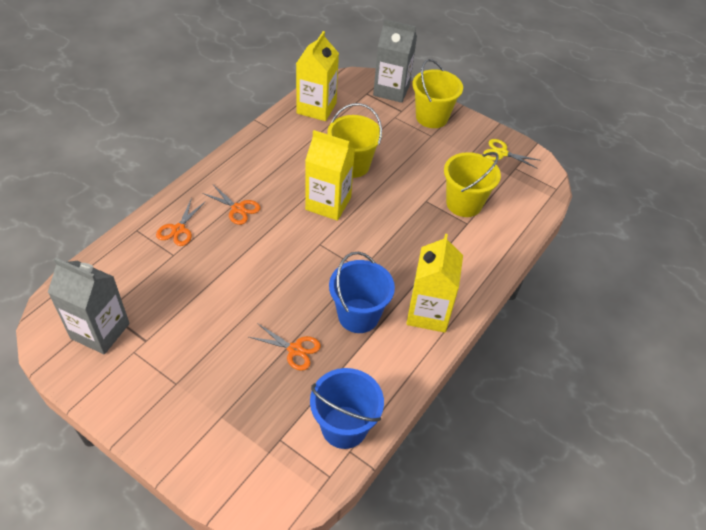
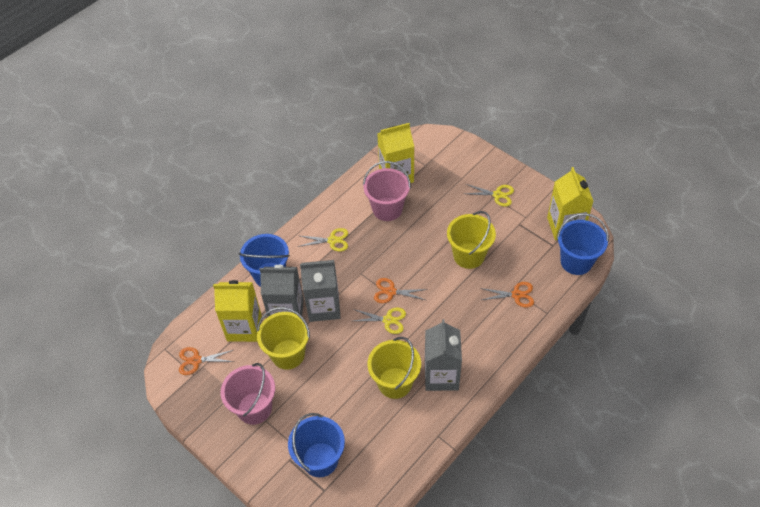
blue bucket: [310,368,384,449] [329,252,395,333] = 2 -> [239,234,290,287] [288,413,345,477] [557,213,609,275] = 3
grey carton: [48,258,130,354] [373,19,417,103] = 2 -> [260,265,304,317] [300,260,340,322] [425,319,462,391] = 3
pink bucket: none = 0 -> [221,363,275,425] [363,161,411,221] = 2
yellow scissors: [483,139,541,169] = 1 -> [298,228,348,252] [353,308,406,334] [465,184,514,207] = 3

